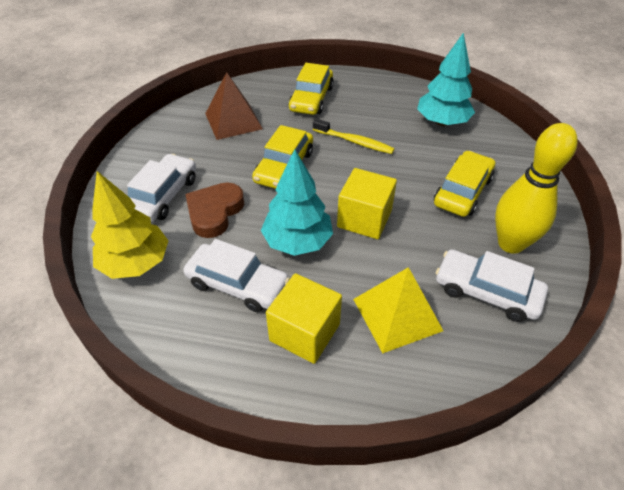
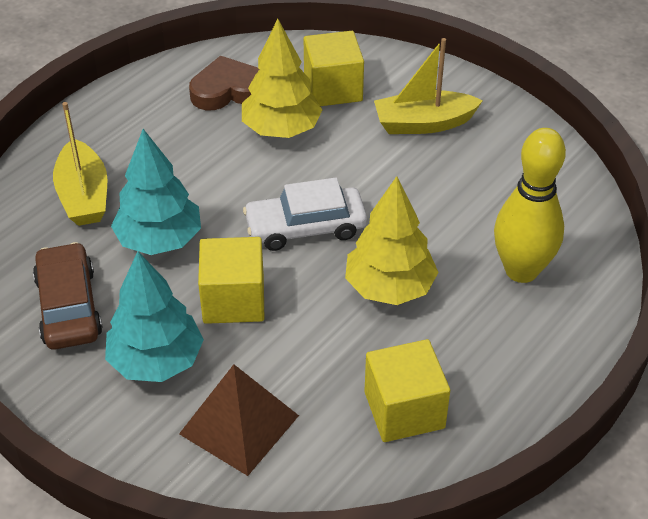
brown car: none = 0 -> [33,242,103,350] = 1
white car: [127,154,196,222] [183,239,290,312] [436,249,548,322] = 3 -> [243,178,367,251] = 1
yellow boat: none = 0 -> [53,102,107,226] [374,38,483,134] = 2
yellow car: [252,125,313,189] [288,63,334,115] [434,151,495,217] = 3 -> none = 0
yellow cube: [266,273,342,364] [337,168,397,239] = 2 -> [198,237,264,324] [304,31,364,106] [364,339,450,442] = 3
yellow pyramid: [353,267,443,353] = 1 -> none = 0
yellow toothbrush: [313,119,394,154] = 1 -> none = 0
yellow tree: [91,171,169,279] = 1 -> [242,19,322,138] [345,176,439,305] = 2

